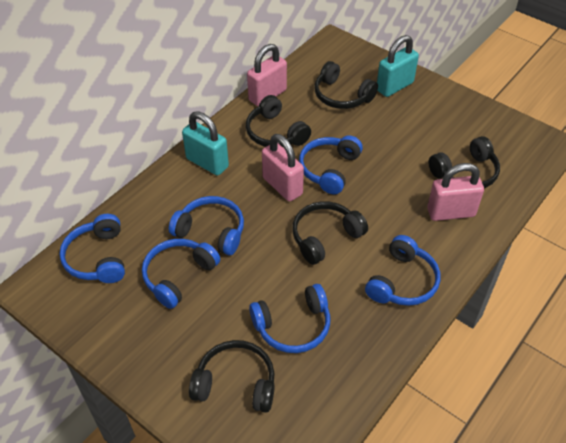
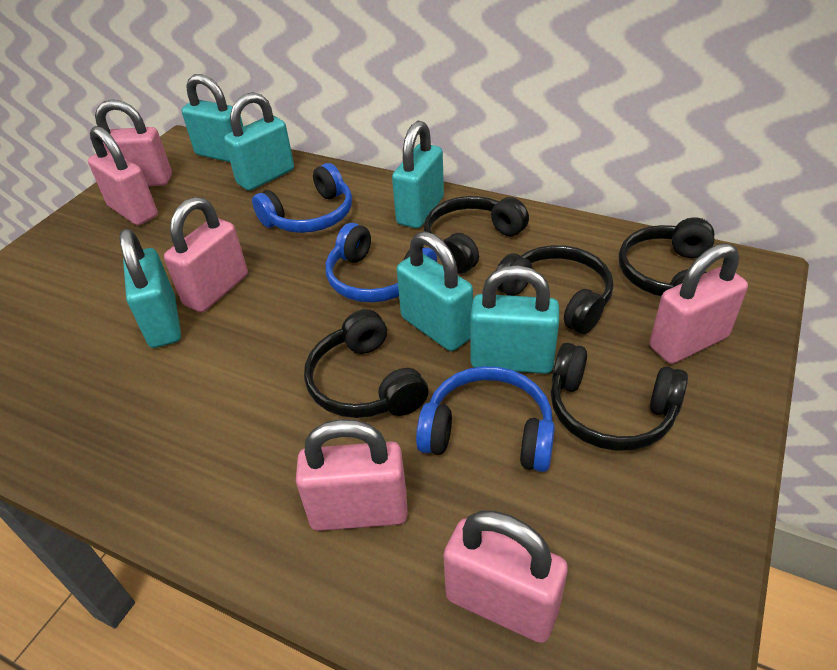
blue headphones: [59,214,125,283] [142,239,220,309] [169,196,244,255] [249,284,330,353] [299,135,363,194] [365,235,440,306] = 6 -> [252,163,352,233] [326,223,437,303] [416,366,555,472] = 3
pink padlock: [247,44,287,106] [262,134,304,202] [427,163,484,221] = 3 -> [88,126,158,225] [95,99,172,186] [164,197,248,312] [296,419,408,531] [443,510,568,643] [649,243,748,364] = 6
turquoise padlock: [182,111,229,176] [377,35,419,97] = 2 -> [120,229,181,348] [182,74,243,162] [224,92,294,191] [392,121,444,228] [397,231,473,351] [470,265,559,374] = 6

